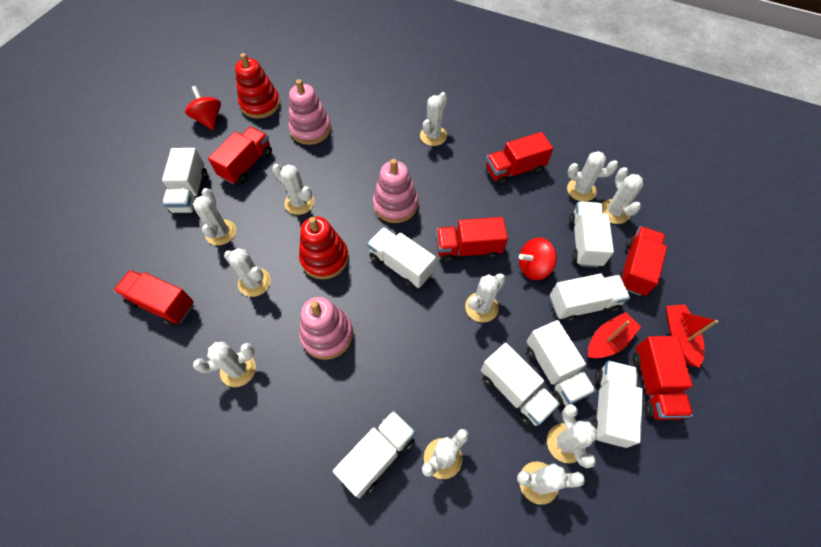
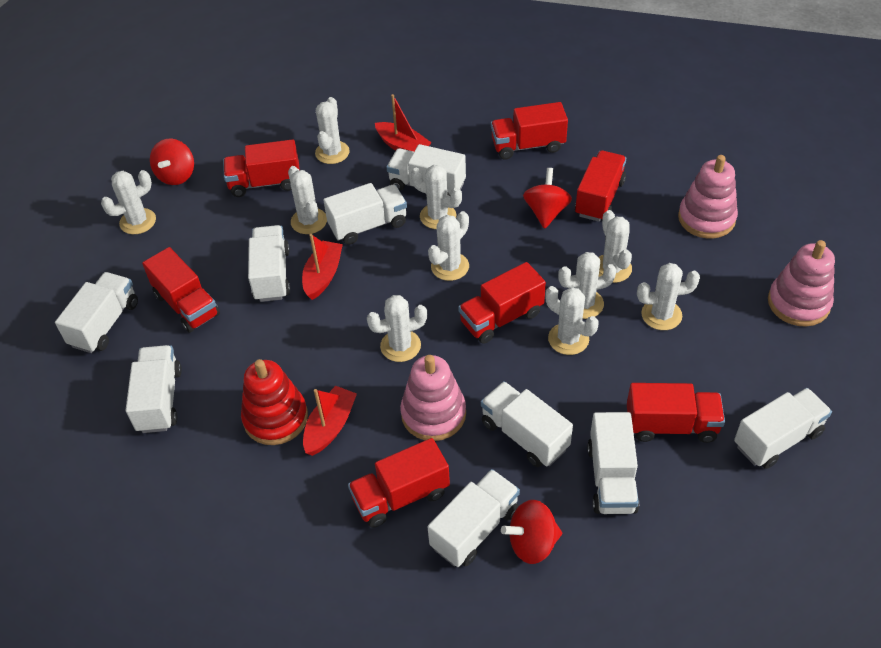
red boat: [588,312,641,358] [666,304,718,368] = 2 -> [302,234,343,300] [303,386,357,456] [375,94,432,152] = 3
red spinning top: [185,86,221,130] [519,238,557,280] = 2 -> [150,138,194,185] [501,500,562,564] [523,168,572,229] = 3
red stacking toy: [235,53,280,119] [299,217,349,279] = 2 -> [241,359,308,445] = 1
red truck: [113,270,194,326] [208,127,272,185] [436,217,508,263] [486,132,553,186] [618,226,667,296] [632,336,693,420] = 6 -> [142,247,220,333] [223,139,300,197] [348,438,450,528] [458,262,546,344] [491,102,568,160] [575,150,626,222] [627,383,725,443] = 7
white cactus: [193,188,236,245] [193,342,256,387] [224,248,271,297] [272,164,314,215] [420,92,447,146] [422,429,469,479] [465,273,506,322] [517,461,585,505] [547,404,597,468] [567,151,618,202] [602,167,643,224] = 11 -> [101,170,156,234] [288,166,327,234] [315,97,350,164] [367,295,427,362] [411,165,462,229] [428,211,469,281] [545,286,599,355] [558,252,616,319] [599,210,632,283] [637,263,700,330] = 10
white truck: [162,148,208,213] [333,411,415,498] [367,227,436,289] [481,343,560,427] [527,320,596,406] [550,273,630,322] [569,201,614,267] [591,361,643,448] = 8 -> [55,272,138,353] [126,345,182,433] [248,225,290,302] [323,183,407,245] [387,144,466,196] [428,469,520,567] [481,381,573,467] [587,412,639,514] [734,388,832,469] = 9

